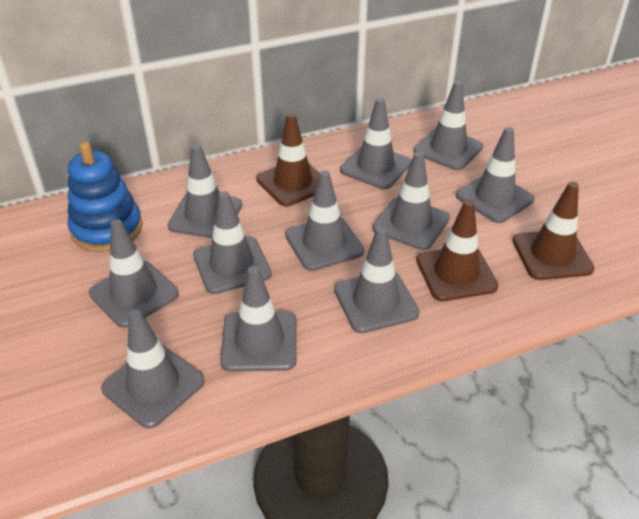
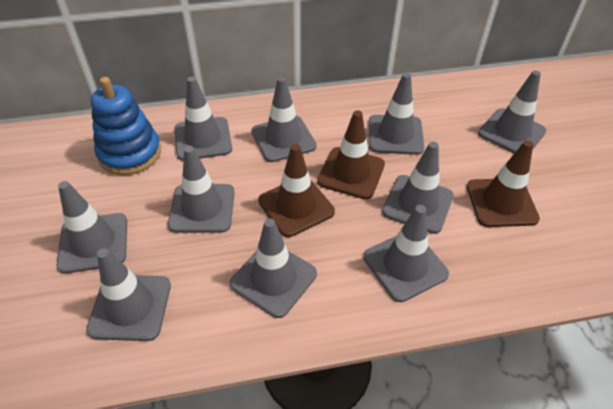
grey traffic cone: [89,219,179,328] [101,309,205,429] [168,144,242,238] [193,191,272,294] [220,266,297,372] [285,170,364,271] [334,227,419,333] [340,98,411,189] [372,151,450,250] [414,81,483,170] [456,127,535,223] = 11 -> [56,181,127,274] [86,248,171,341] [168,146,235,233] [174,77,232,161] [230,218,317,318] [252,77,317,162] [363,205,449,302] [369,73,425,155] [382,142,454,234] [478,71,546,153] = 10

